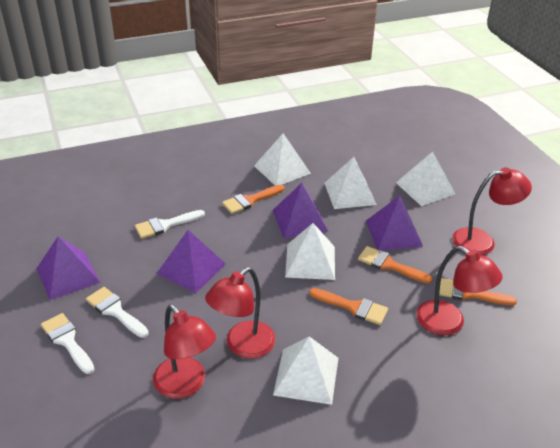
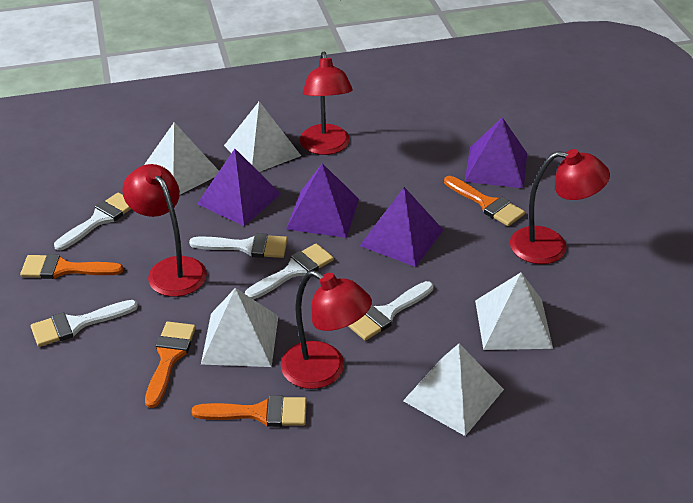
white brush: [41,313,94,374] [86,287,149,338] [135,210,205,239] = 3 -> [31,300,138,347] [54,192,131,250] [189,233,288,258] [245,243,334,299] [348,281,433,341] = 5

